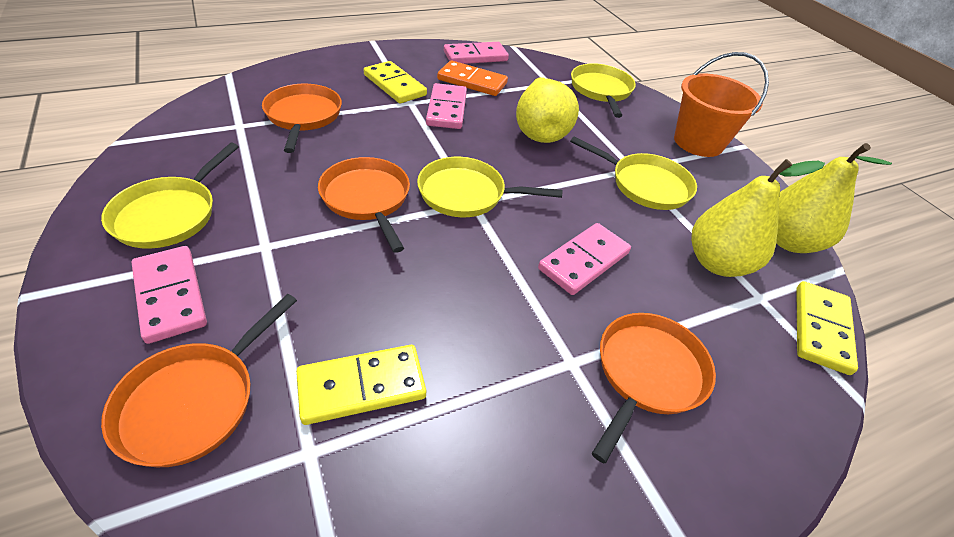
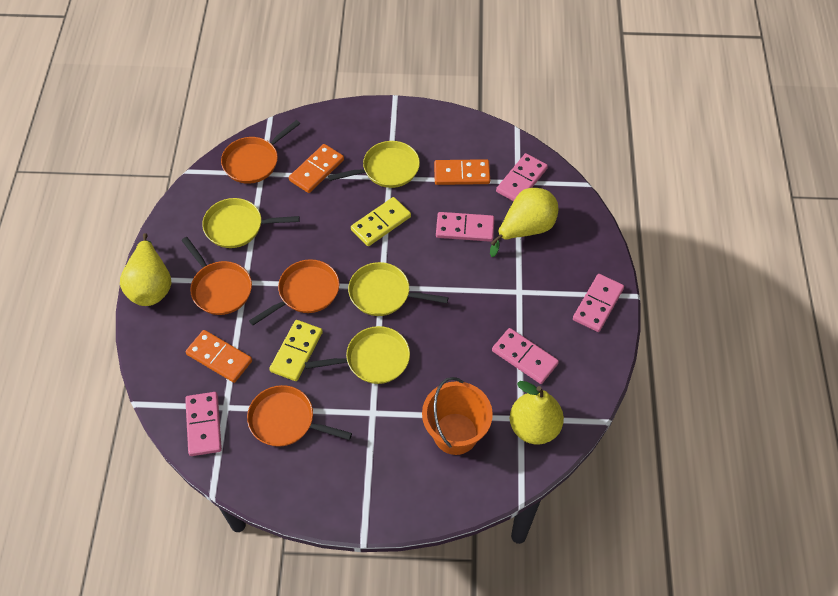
orange domino: [437,60,508,96] = 1 -> [186,330,252,383] [289,144,344,193] [434,159,490,185] = 3
pink domino: [132,246,207,344] [426,83,467,129] [444,42,509,64] [538,223,631,295] = 4 -> [185,392,222,456] [436,212,494,242] [492,328,559,384] [496,153,548,201] [573,274,624,332] = 5
yellow domino: [296,345,426,425] [364,61,427,103] [796,281,858,375] = 3 -> [269,320,323,381] [351,197,411,246] = 2

